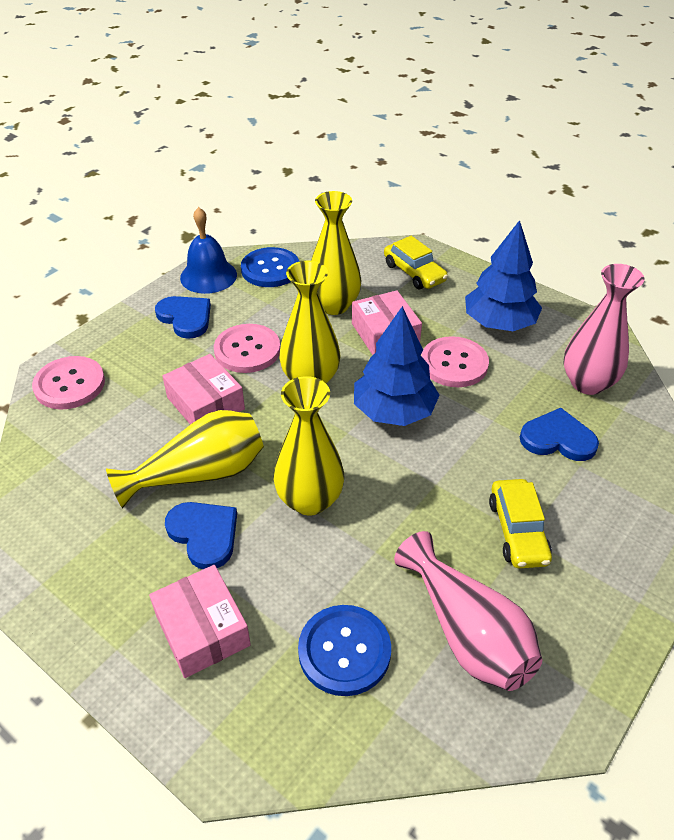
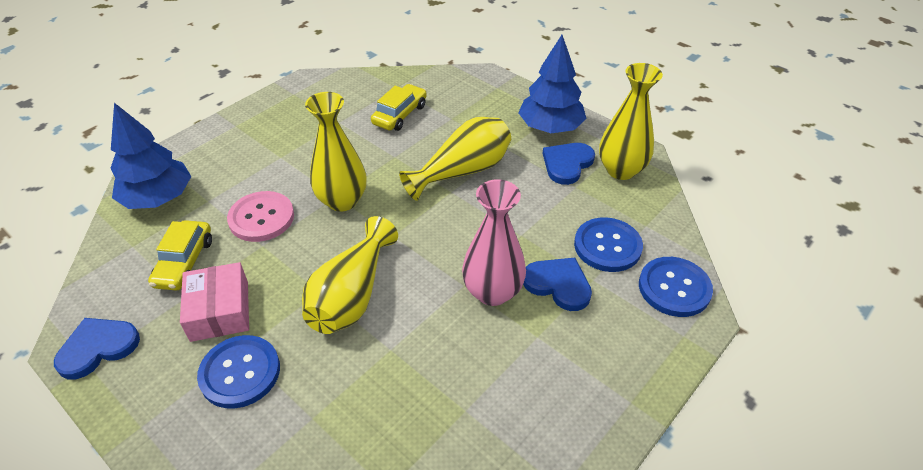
blue bell: [180,207,237,294] = 1 -> none = 0
blue button: [241,247,300,287] [298,605,391,696] = 2 -> [197,335,280,409] [574,217,643,272] [639,257,713,317] = 3
pink box: [149,565,251,678] [162,354,245,425] [352,290,422,355] = 3 -> [180,262,249,342] = 1
pink button: [32,356,105,409] [214,324,280,373] [421,336,489,387] = 3 -> [227,191,294,242] = 1
pink vase: [394,531,542,691] [563,264,645,395] = 2 -> [462,179,526,306] = 1

